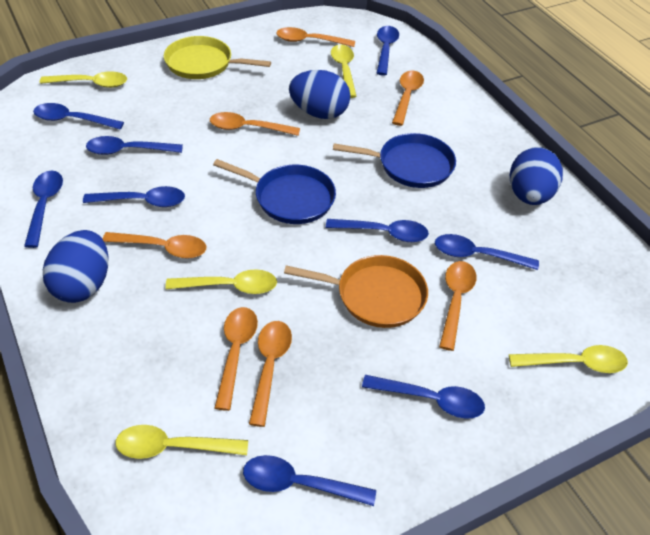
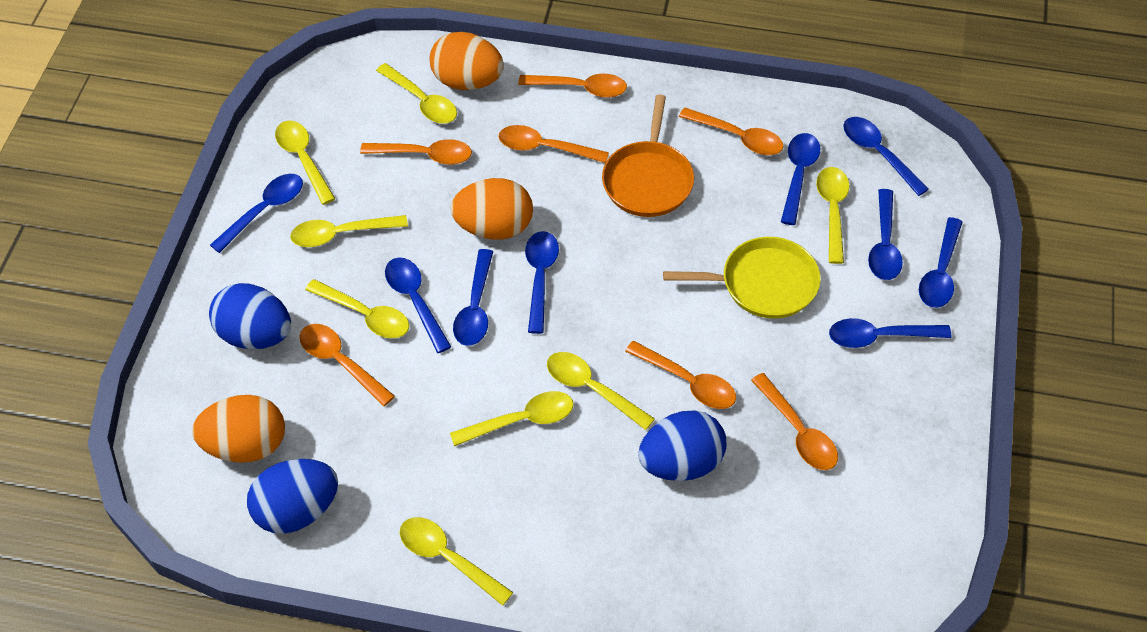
blue pan: [213,159,336,224] [333,133,456,188] = 2 -> none = 0
orange egg: none = 0 -> [192,395,285,463] [429,32,504,90] [450,178,533,240] = 3
yellow spoon: [40,71,127,88] [115,425,248,459] [165,269,277,294] [331,45,357,98] [509,345,628,373] = 5 -> [275,121,335,205] [290,215,408,247] [305,279,409,338] [376,63,457,124] [400,517,513,606] [450,391,574,446] [547,352,655,430] [816,167,849,264] = 8

